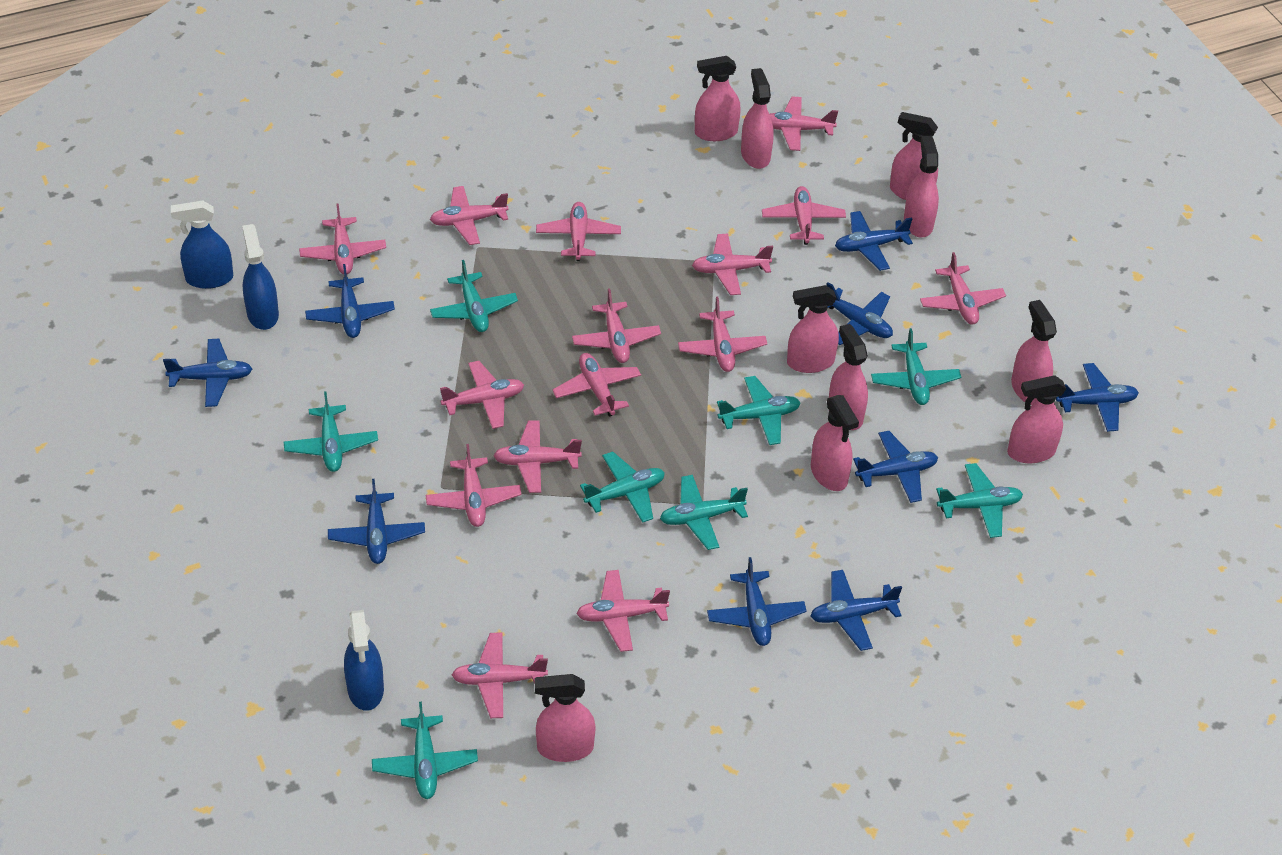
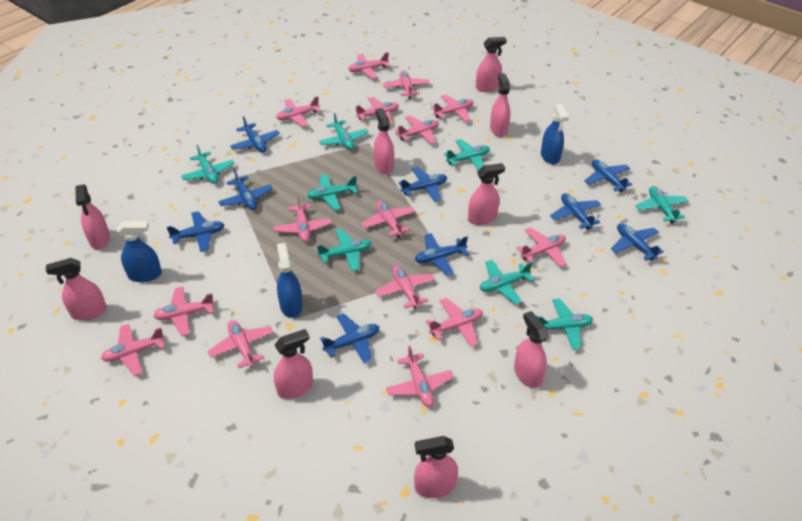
pink spray bottle: [535,674,596,762] [695,56,741,141] [741,68,774,169] [787,285,839,373] [811,395,859,491] [829,324,868,430] [890,112,938,200] [904,136,939,238] [1007,375,1066,463] [1011,300,1057,405] = 10 -> [46,258,107,321] [75,184,110,249] [274,329,313,399] [373,108,394,174] [414,436,458,498] [468,163,505,225] [476,37,507,92] [490,73,510,137] [514,311,549,388] = 9

